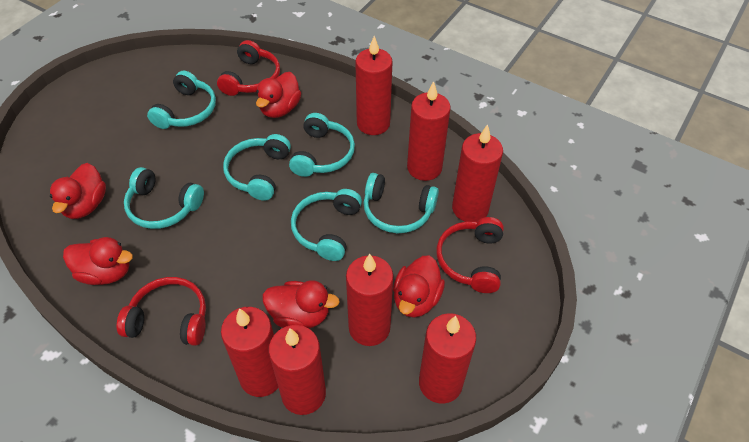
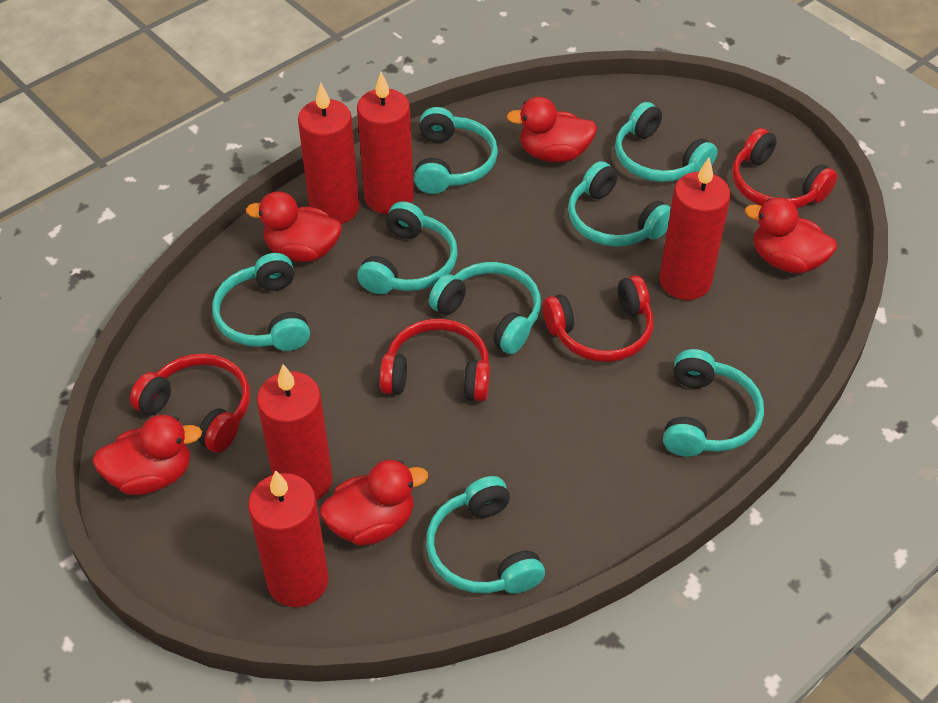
red candle: [221,307,278,397] [269,325,326,415] [346,254,393,346] [355,36,393,135] [407,81,451,181] [419,313,476,404] [452,124,503,222] = 7 -> [248,470,329,607] [257,364,333,501] [298,83,360,224] [357,72,414,214] [660,158,731,300] = 5
red headphones: [117,277,206,346] [217,40,280,96] [436,217,504,293] = 3 -> [130,354,250,453] [380,319,490,402] [543,275,653,362] [732,128,838,208] = 4
turquoise headphones: [124,167,204,229] [147,71,216,129] [223,134,291,201] [289,113,355,177] [291,189,362,261] [363,173,439,233] = 6 -> [212,253,310,351] [357,201,458,294] [414,107,498,194] [426,476,545,594] [429,262,541,354] [568,161,671,247] [615,102,717,182] [663,349,764,457] = 8

